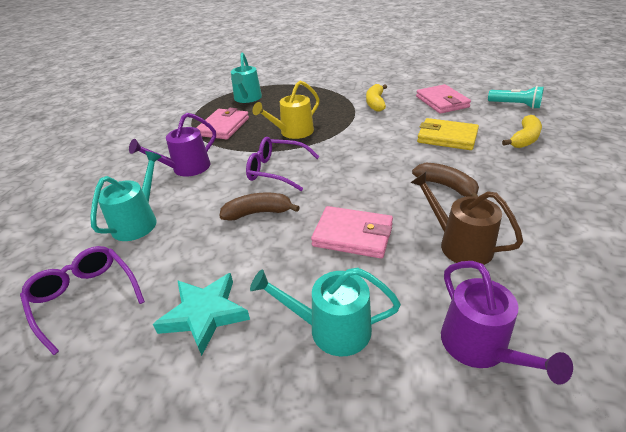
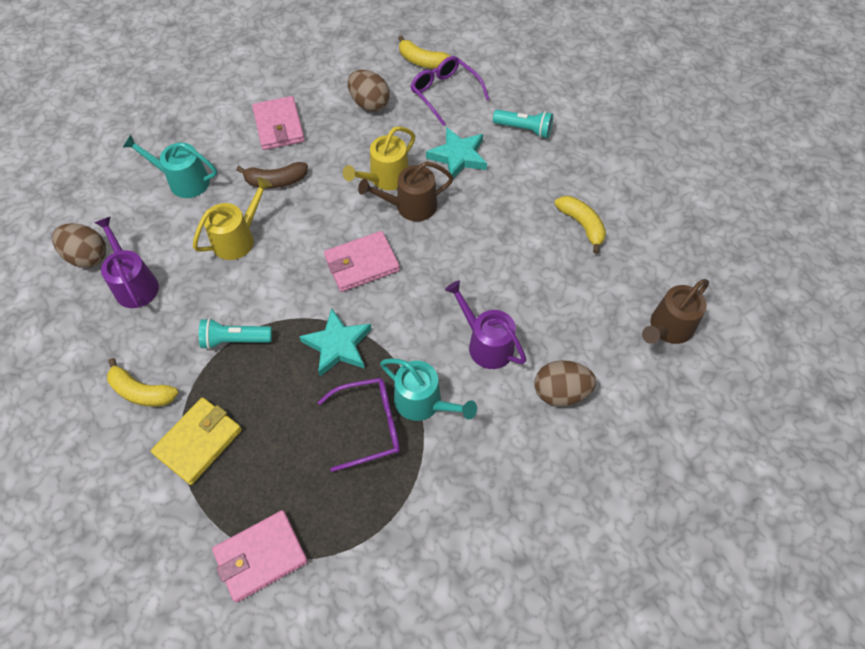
brown banana: [219,192,300,221] [412,163,479,197] = 2 -> [236,162,308,188] = 1
brown egg: none = 0 -> [52,223,106,268] [348,70,390,112] [534,360,596,406] = 3
brown watering can: [410,172,523,265] = 1 -> [358,161,453,221] [642,279,709,344] = 2
turquoise flashlight: [488,86,544,109] = 1 -> [199,318,272,350] [493,110,553,138] = 2
turquoise star: [153,273,250,356] = 1 -> [299,308,372,376] [426,127,487,179] = 2
turquoise watering can: [90,151,162,241] [231,52,262,103] [250,268,401,356] = 3 -> [123,135,217,198] [380,358,477,421] = 2
yellow banana: [366,84,387,112] [502,115,542,148] = 2 -> [107,358,178,407] [398,35,450,69] [554,196,606,254] = 3
yellow watering can: [253,81,320,139] = 1 -> [193,177,272,260] [343,126,415,190] = 2

